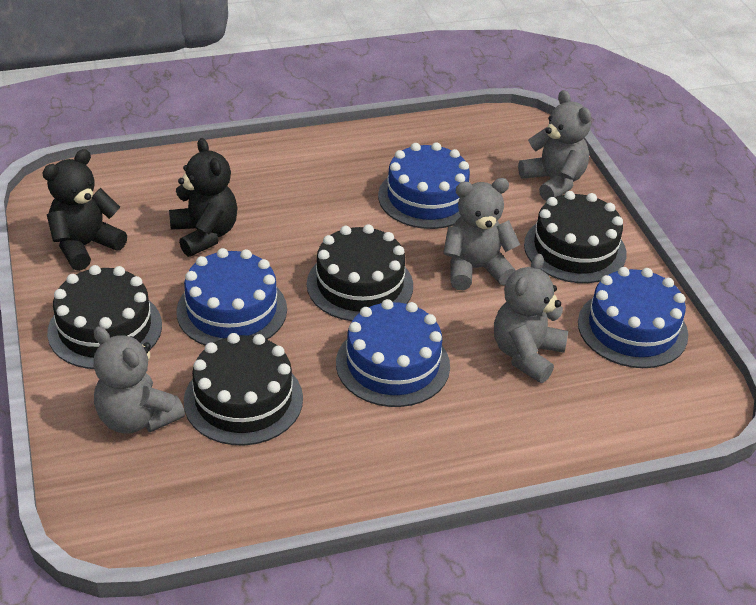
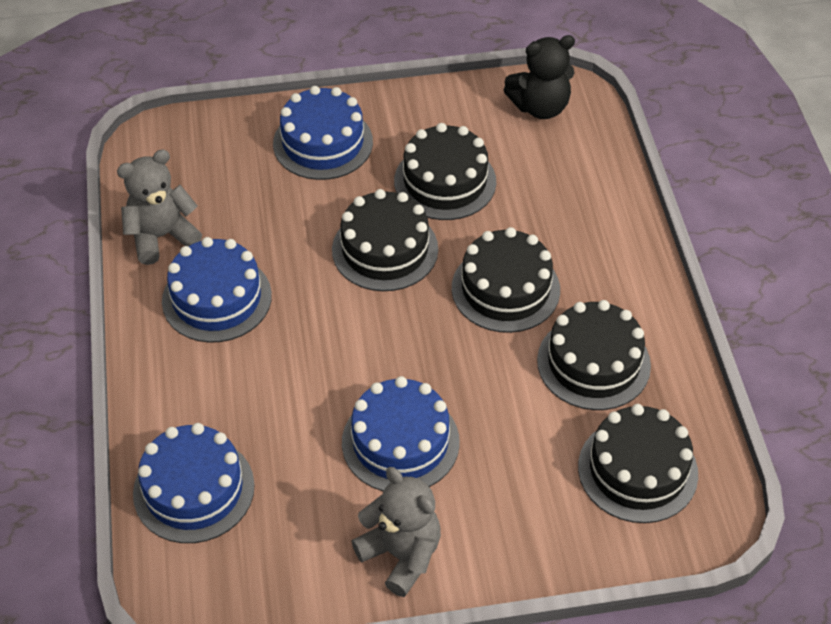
black cake: [47,265,162,369] [184,333,303,445] [307,224,413,321] [524,191,627,283] = 4 -> [332,189,438,291] [394,123,496,220] [452,227,560,333] [537,300,651,410] [578,404,698,523] = 5
black teddy bear: [42,149,127,271] [169,138,238,257] = 2 -> [504,35,575,119] = 1
grey teddy bear: [93,326,185,434] [443,178,520,290] [494,254,568,383] [518,90,591,201] = 4 -> [117,150,202,265] [351,467,441,597] = 2

